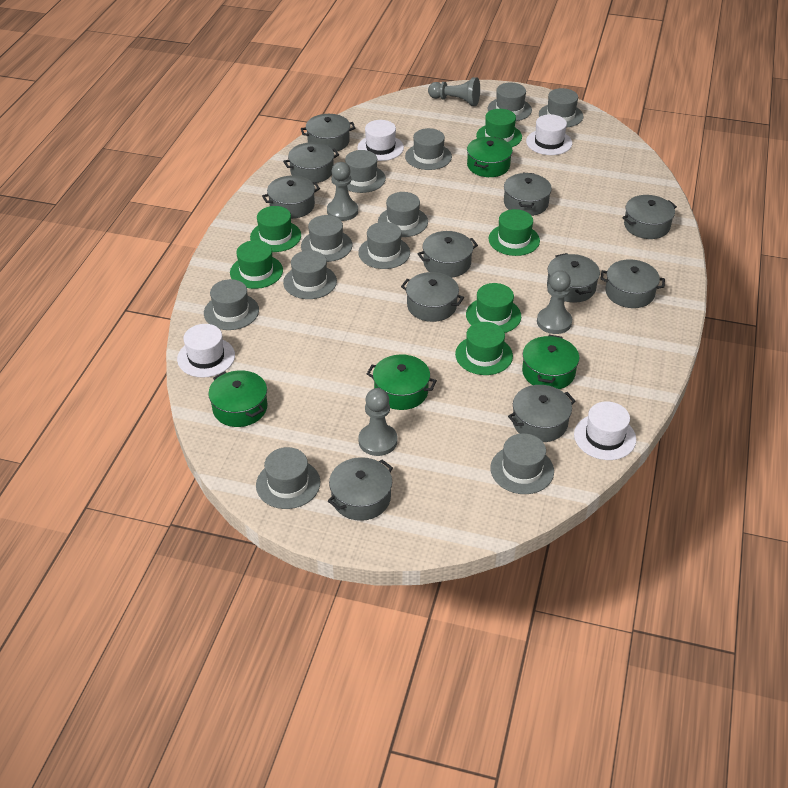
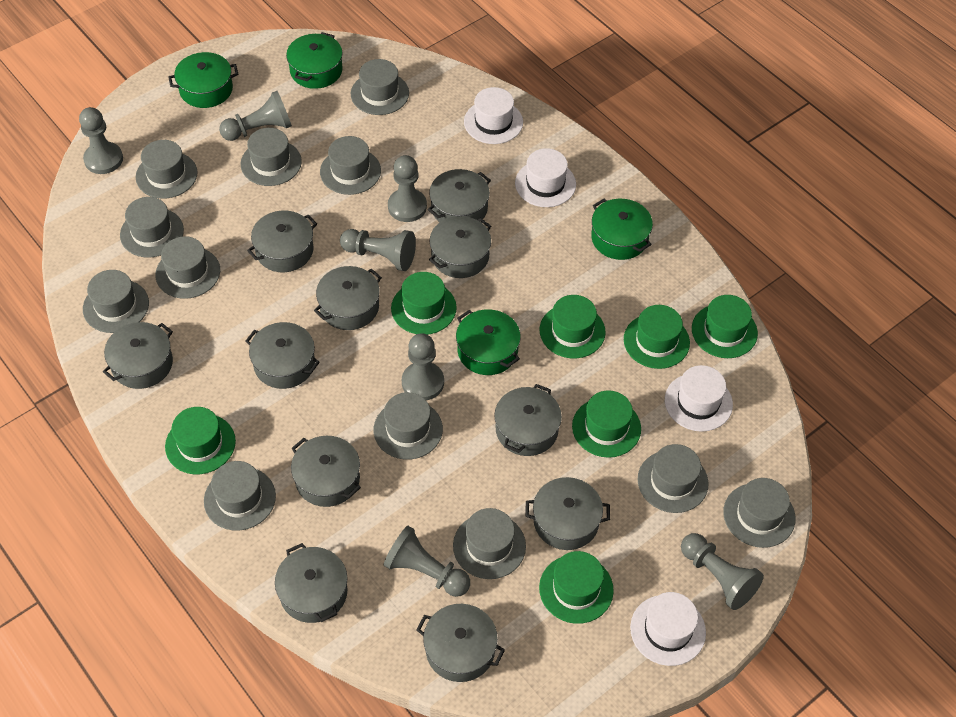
green hat: [230,240,283,289] [250,206,301,252] [455,322,513,375] [466,283,521,333] [476,109,522,147] [489,209,540,256] = 6 -> [165,407,236,474] [391,272,457,335] [539,551,614,624] [540,295,606,358] [572,390,641,458] [624,305,690,369] [692,295,758,358] = 7
grey hat: [204,279,259,330] [256,447,320,509] [283,250,337,299] [301,215,352,262] [345,150,386,193] [358,222,410,269] [378,192,428,237] [405,128,452,170] [488,83,532,121] [490,433,554,494] [539,88,583,128] = 11 -> [83,270,149,333] [120,197,184,258] [136,140,197,198] [155,236,220,299] [204,461,276,531] [240,128,302,186] [320,136,381,195] [351,59,409,115] [374,392,443,460] [453,508,526,579] [638,444,708,513] [723,478,795,548] = 12
grey pawn: [327,162,358,221] [358,388,398,456] [428,77,480,106] [537,270,572,334] = 4 -> [79,107,123,174] [219,91,292,141] [340,229,416,271] [384,526,470,597] [388,155,427,222] [402,333,444,400] [681,533,764,610] = 7

